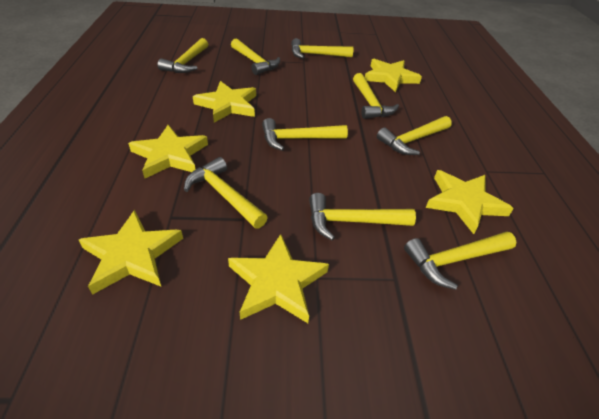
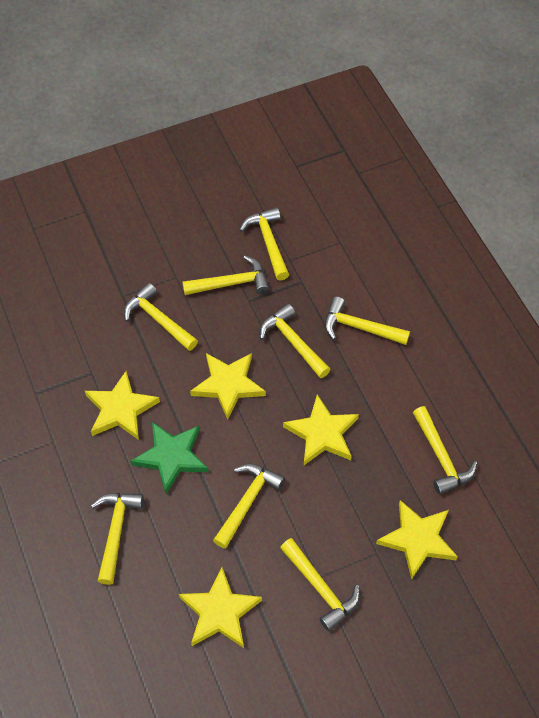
green star: none = 0 -> [131,422,208,494] = 1
yellow star: [79,210,183,295] [128,125,208,178] [193,81,256,123] [228,234,329,323] [365,59,422,92] [426,170,514,234] = 6 -> [85,371,160,440] [179,568,262,648] [190,353,266,420] [283,395,359,465] [376,500,458,580] = 5

